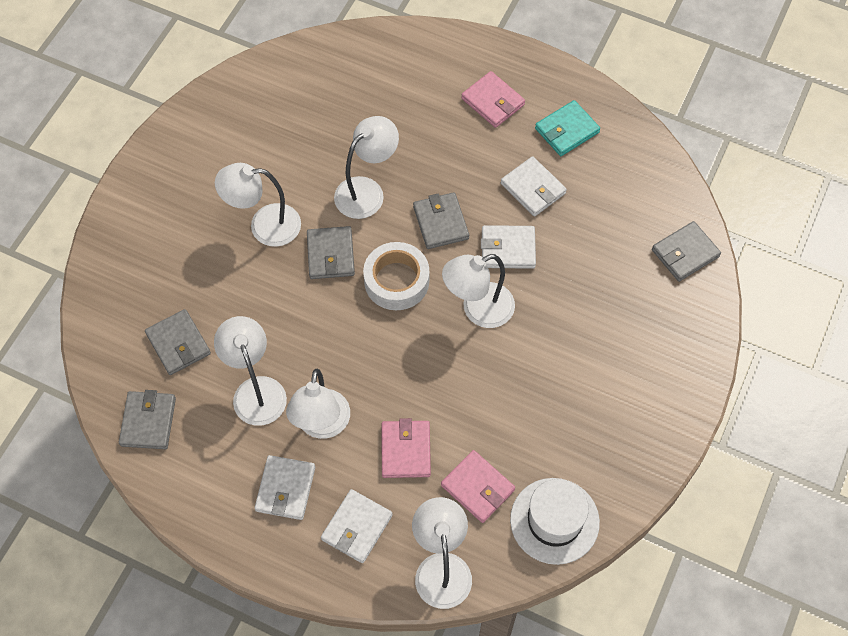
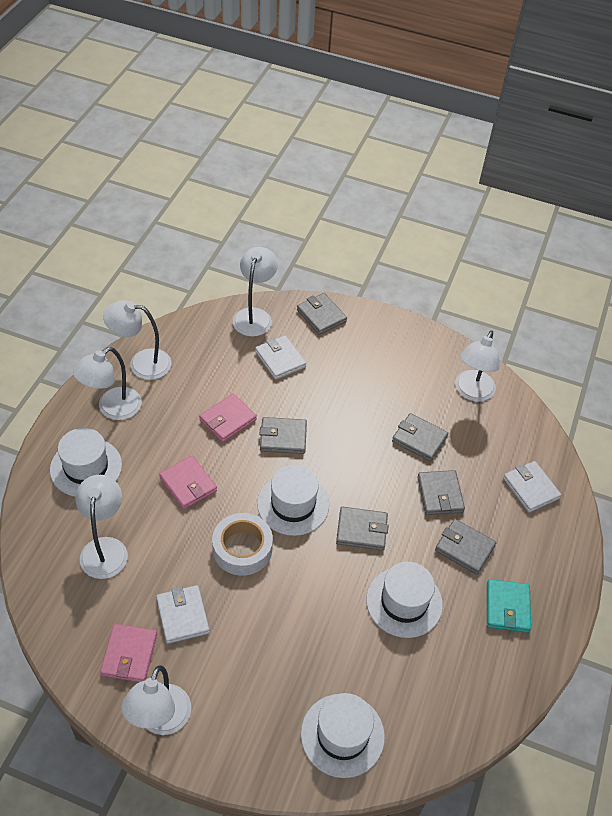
grey wallet: [119,390,176,449] [145,309,211,375] [307,226,355,279] [413,192,469,249] [652,221,721,282] = 5 -> [259,417,307,454] [297,293,347,335] [336,506,389,551] [392,413,448,461] [417,470,465,515] [435,519,496,575] = 6
white hat: [510,478,600,565] = 1 -> [50,428,122,497] [257,465,329,536] [301,693,385,778] [366,562,443,638] = 4
white wallet: [254,455,315,520] [321,489,393,563] [481,225,536,269] [501,156,567,217] = 4 -> [156,585,210,644] [255,335,306,380] [503,461,561,513] = 3

